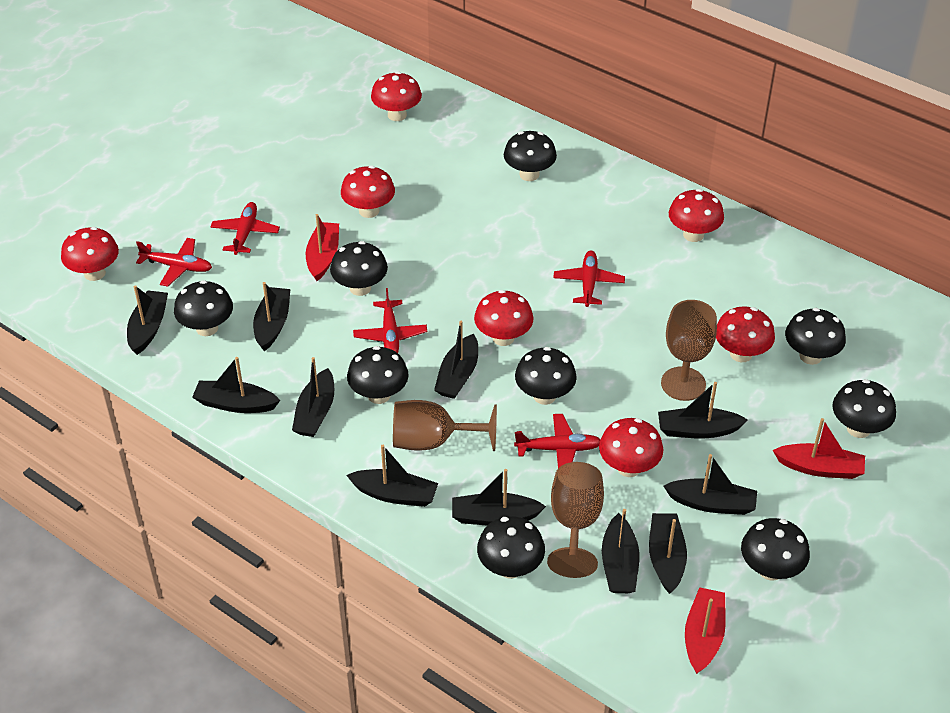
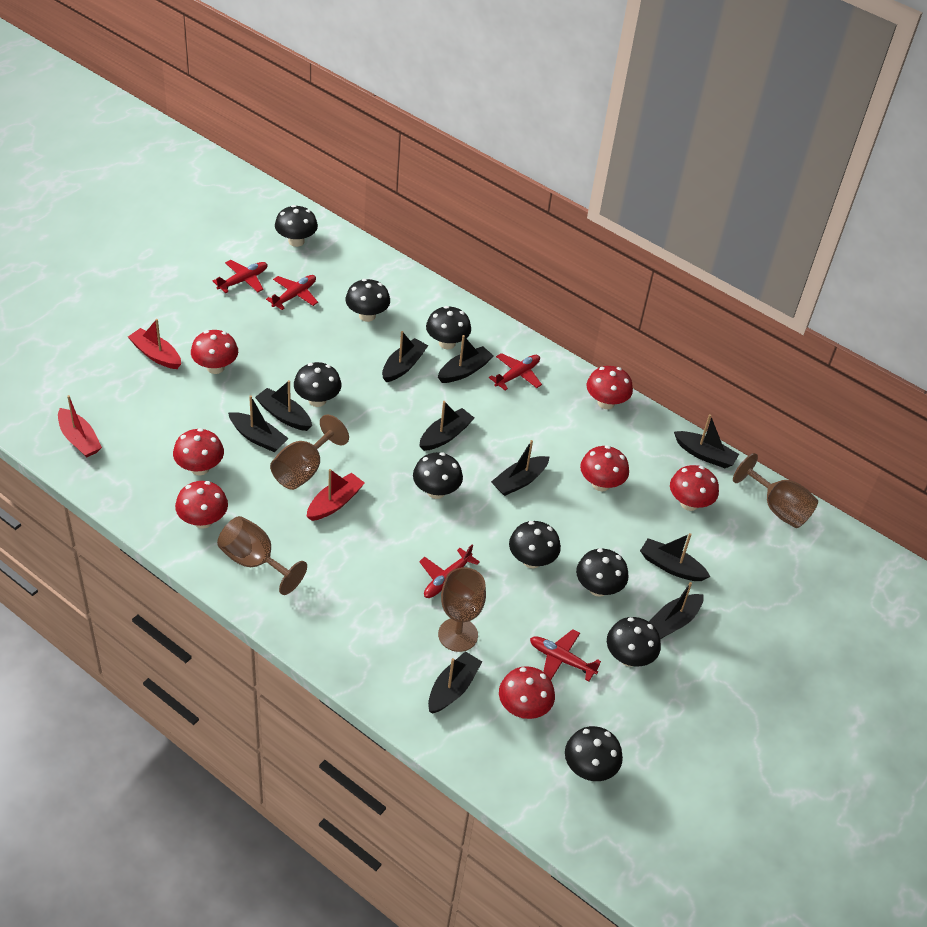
black boat: [127,285,168,355] [192,357,280,413] [253,282,291,351] [292,357,334,437] [346,445,438,507] [434,321,478,399] [452,469,546,525] [602,509,639,593] [649,513,687,594] [658,382,748,439] [663,454,757,515] = 11 -> [228,395,289,452] [255,380,312,431] [382,331,429,382] [419,401,474,451] [428,651,482,713] [438,335,493,383] [491,440,549,496] [640,533,710,581] [649,582,704,639] [674,414,739,468] = 10
brown goblet: [393,400,497,451] [547,462,604,578] [661,300,717,401] = 3 -> [217,516,307,595] [270,414,349,490] [438,567,486,652] [733,453,818,528] = 4

